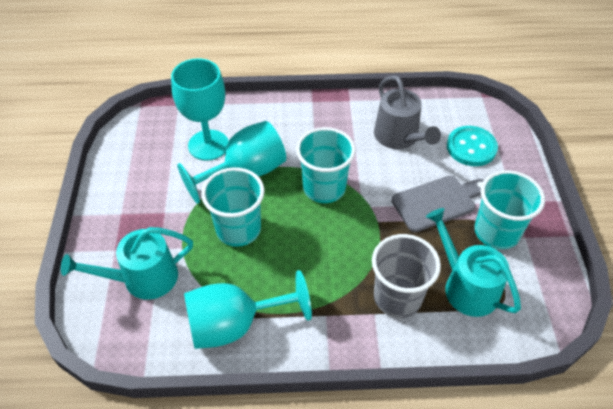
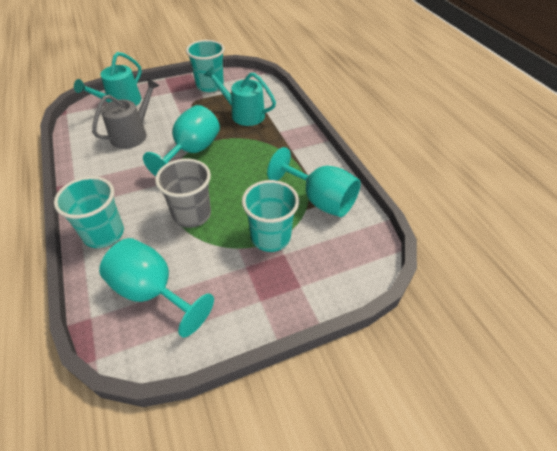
grey cutting board: [392,176,484,232] = 1 -> none = 0
turquoise button: [447,126,498,166] = 1 -> none = 0

